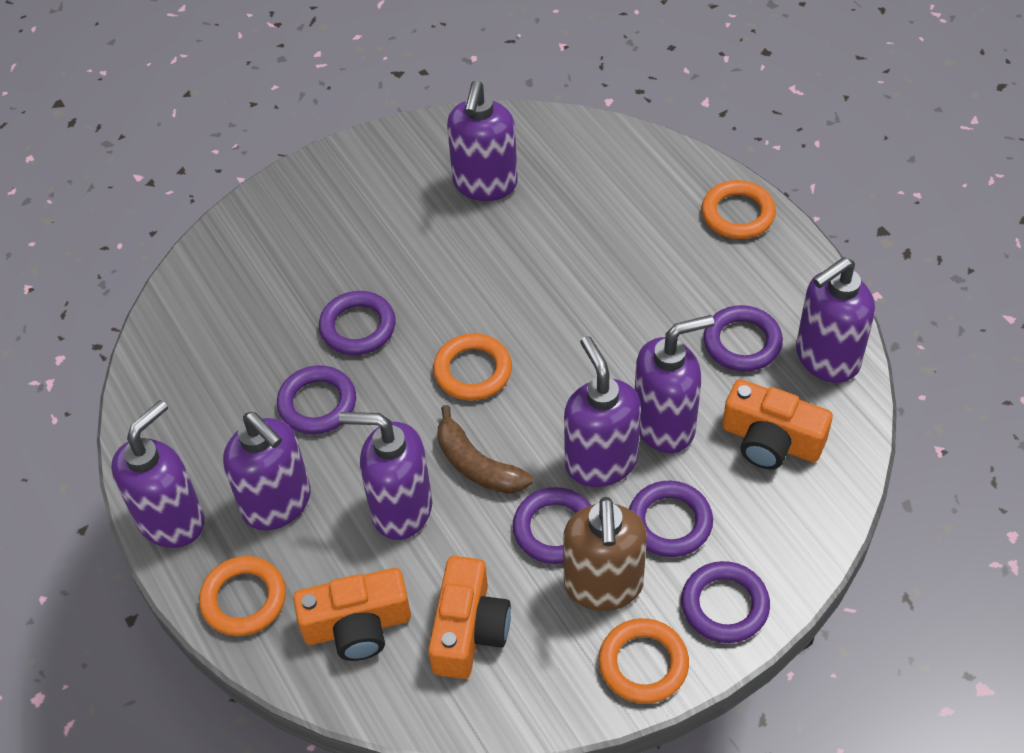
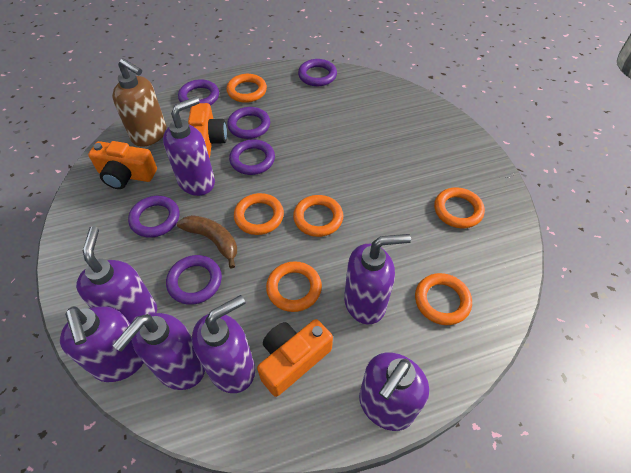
orange ring: [199,556,286,636] [433,333,512,401] [599,618,689,704] [702,180,776,239] = 4 -> [226,74,267,103] [234,193,284,235] [266,261,322,312] [293,195,343,237] [415,273,472,325] [434,187,485,228] = 6

